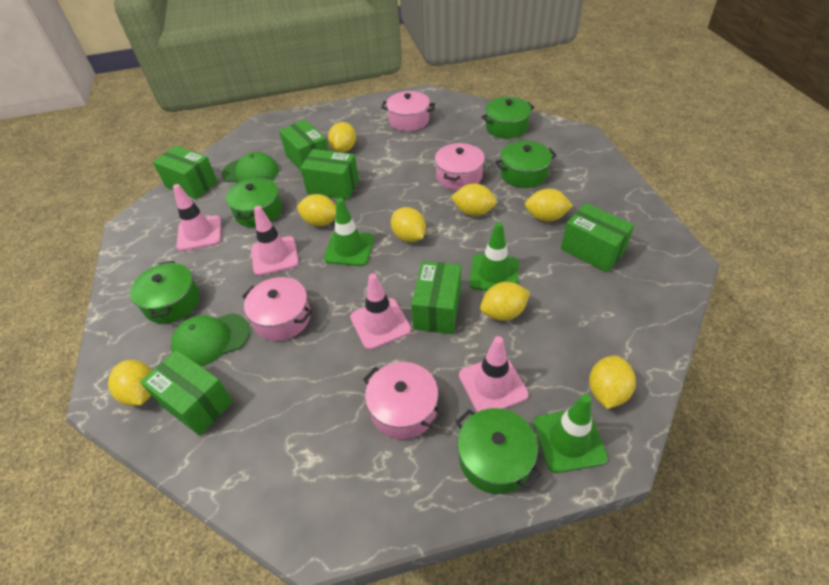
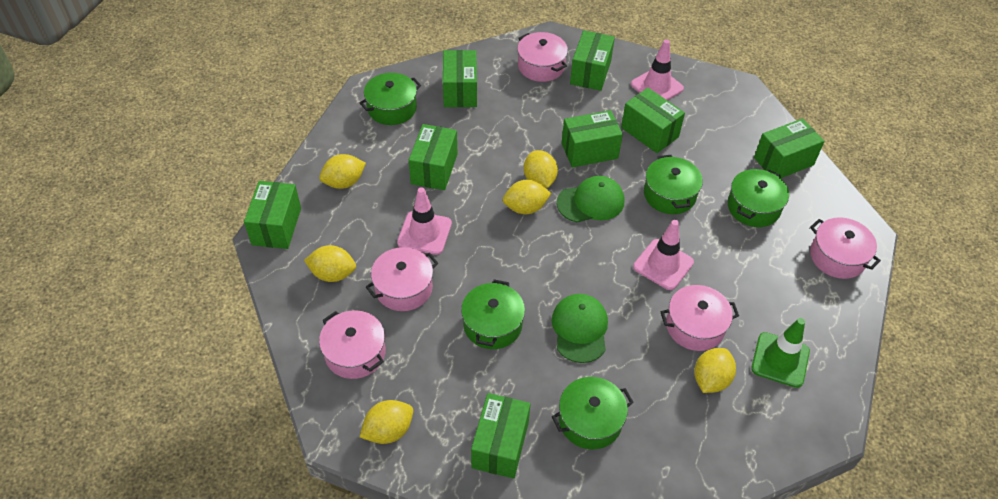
green box: [140,350,233,436] [153,146,218,199] [279,120,328,171] [300,149,359,200] [411,261,461,334] [561,203,635,272] = 6 -> [244,181,301,249] [409,124,458,190] [443,50,477,107] [471,393,530,479] [562,110,623,167] [570,30,615,91] [621,88,685,153] [754,118,825,178] = 8
green traffic cone: [324,198,374,266] [469,222,519,291] [534,394,608,473] = 3 -> [751,318,810,388] = 1
pink pot: [242,277,312,341] [363,362,443,439] [381,91,435,131] [435,143,485,190] = 4 -> [319,310,386,379] [366,247,438,311] [517,32,568,82] [661,285,739,351] [810,217,881,279] = 5
pink traffic cone: [173,184,221,251] [251,206,299,276] [350,273,411,350] [459,336,529,412] = 4 -> [397,187,452,255] [631,39,684,100] [633,220,694,290] = 3
yellow lemon: [108,360,152,406] [297,194,336,226] [328,122,356,152] [391,207,426,242] [451,183,497,216] [480,282,530,321] [525,188,573,222] [589,355,636,409] = 8 -> [304,245,356,282] [319,154,366,189] [360,400,413,444] [503,180,551,214] [524,150,558,188] [694,348,736,393] = 6

